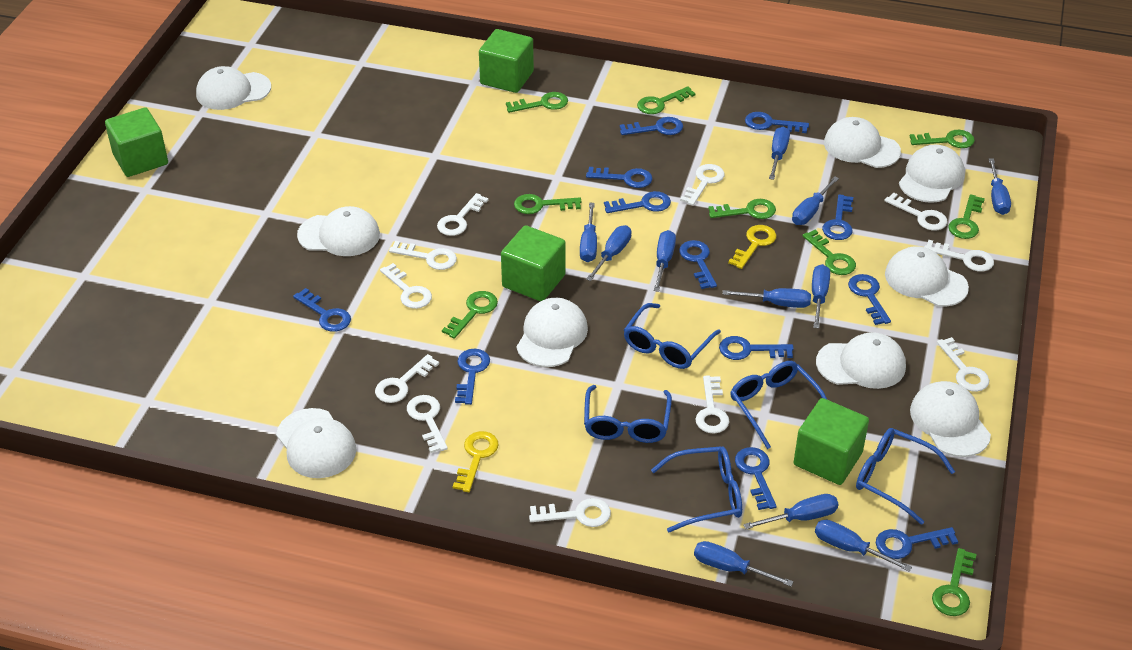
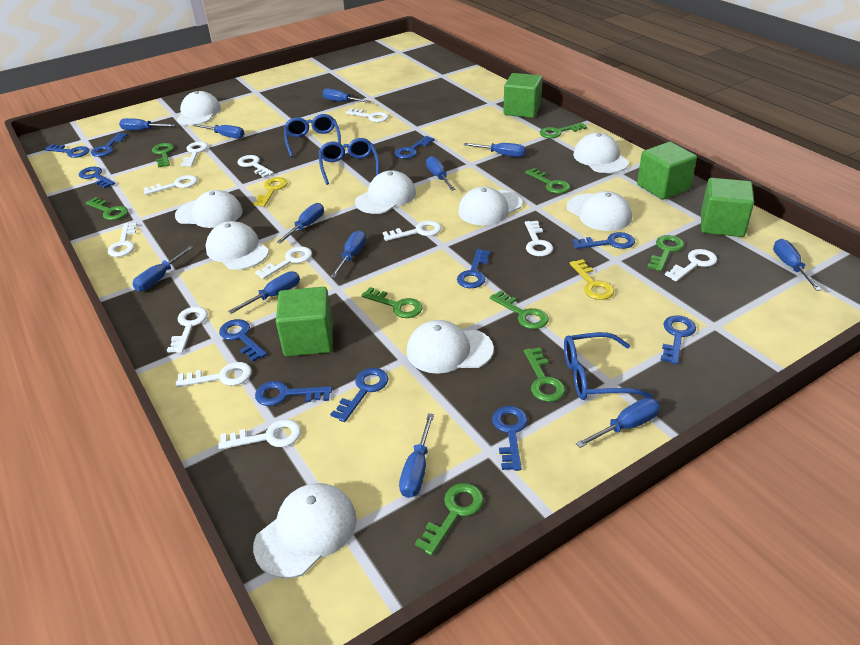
blue glasses: [584,385,672,443] [624,303,721,369] [651,446,742,533] [730,361,827,449] [856,428,955,525] = 5 -> [284,114,341,157] [319,138,379,185] [564,332,653,400] = 3
blue key: [293,288,351,332] [455,349,490,405] [586,167,652,188] [604,191,671,213] [620,117,683,135] [679,240,717,289] [719,336,794,360] [735,447,777,510] [745,112,809,133] [822,194,853,240] [848,274,891,325] [876,527,958,559] = 12 -> [45,144,90,158] [79,167,115,188] [91,133,128,157] [219,319,267,362] [255,381,332,406] [330,368,389,422] [395,136,435,159] [457,249,490,288] [492,406,528,471] [573,232,635,249] [661,315,696,365] = 11
blue screwdriver: [580,203,597,262] [586,225,632,281] [654,230,676,292] [694,541,794,587] [723,288,811,308] [743,494,838,529] [769,126,790,180] [792,176,839,225] [812,264,830,329] [815,520,912,572] [989,158,1011,215] = 11 -> [119,118,175,130] [133,246,194,291] [194,124,244,139] [228,271,300,314] [277,203,324,244] [322,88,371,103] [330,230,366,278] [399,413,434,498] [426,156,455,191] [464,143,526,157] [576,398,660,448] [773,239,822,291] = 12
white key: [375,354,439,403] [380,263,432,309] [389,241,457,270] [407,395,448,453] [437,193,488,236] [529,498,611,527] [680,164,725,205] [695,376,729,434] [884,192,947,231] [924,240,994,272] [937,337,989,392] = 11 -> [108,222,137,257] [144,175,198,195] [167,306,208,353] [176,362,252,387] [181,142,208,167] [219,419,301,450] [237,155,274,178] [255,246,312,279] [346,108,389,122] [383,220,442,241] [525,221,553,256] [665,249,717,282] = 12

